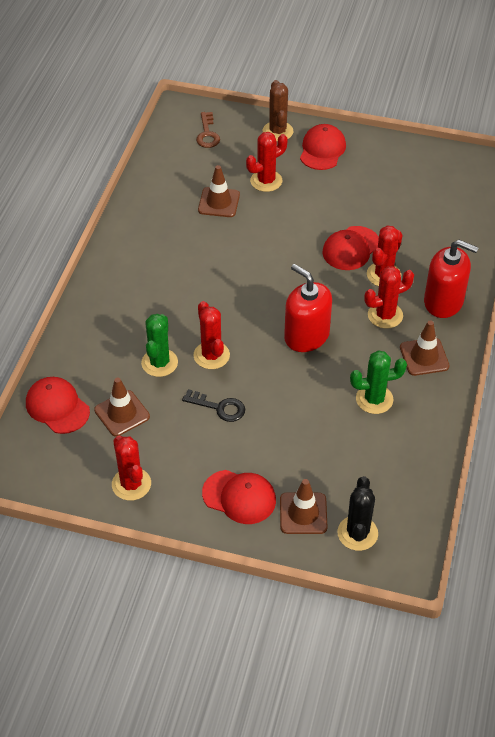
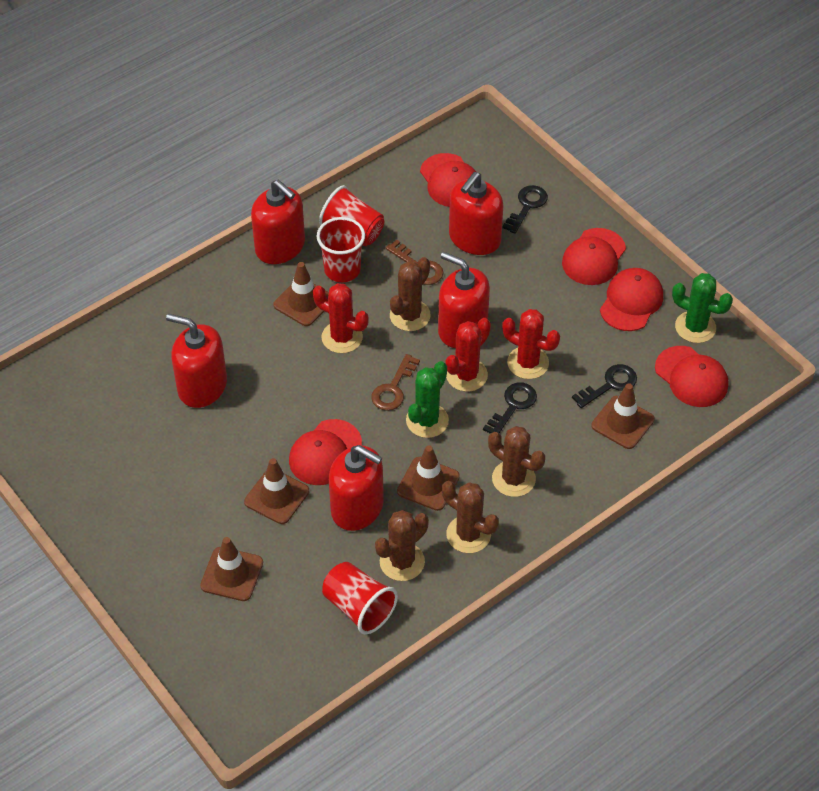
black cactus: [337,476,378,551] = 1 -> none = 0
black key: [182,389,245,422] = 1 -> [483,383,537,434] [502,185,548,234] [572,364,637,408] = 3
brown cactus: [263,80,293,141] = 1 -> [375,510,429,581] [390,257,431,331] [442,481,499,553] [488,426,545,497] = 4
brown key: [196,112,220,148] = 1 -> [371,354,420,411] [386,239,444,285] = 2
brown traffic cone: [94,378,150,436] [198,165,240,217] [280,479,328,534] [400,320,450,376] = 4 -> [200,537,263,601] [244,458,309,524] [273,262,329,326] [397,445,460,511] [591,383,655,449] = 5
red cactus: [112,436,151,501] [194,301,230,369] [246,132,288,192] [364,266,414,328] [367,225,403,286] = 5 -> [313,283,369,353] [446,318,491,392] [502,309,560,379] = 3
red cap: [26,377,90,434] [202,470,276,524] [300,124,346,170] [322,226,379,270] = 4 -> [289,419,362,485] [420,153,476,207] [562,228,626,285] [600,268,663,331] [655,346,728,407] = 5
red cup: none = 0 -> [316,217,365,282] [319,185,384,246] [322,562,398,634] = 3
red soap dispenser: [284,264,332,352] [424,240,479,318] = 2 -> [166,313,227,408] [251,180,305,264] [329,445,384,531] [438,252,490,348] [449,172,503,255] = 5

